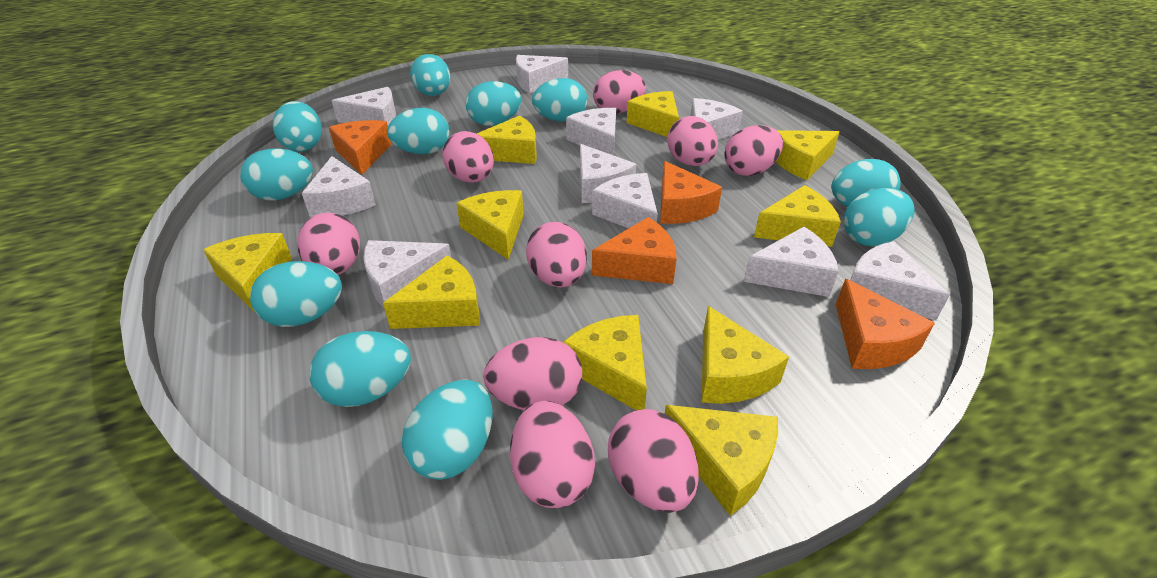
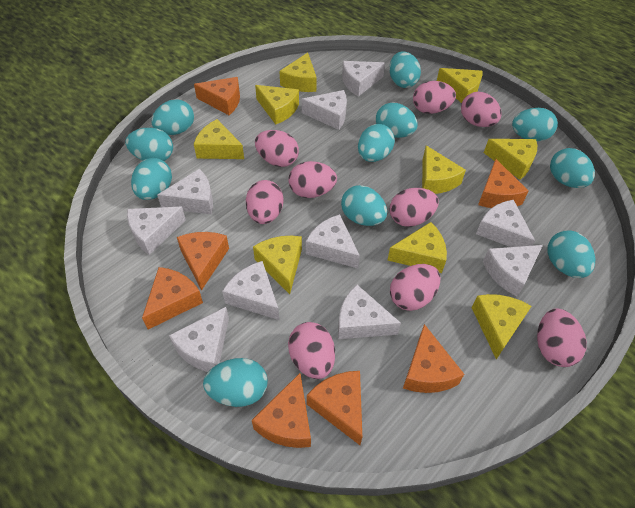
orange cheese: [329,120,392,175] [592,217,677,284] [660,161,722,224] [836,279,935,369] = 4 -> [142,267,203,329] [177,232,229,291] [194,77,240,115] [252,373,311,448] [307,371,362,445] [403,324,464,393] [478,159,529,208] = 7
yellow cheese: [203,233,292,312] [383,255,480,329] [457,190,524,260] [476,116,537,164] [563,315,647,410] [627,91,679,137] [665,405,778,516] [702,306,789,404] [754,185,841,247] [776,130,840,180] = 10 -> [194,119,244,159] [253,236,302,294] [255,85,299,125] [280,52,317,92] [388,222,447,273] [422,146,466,194] [437,68,482,103] [472,294,531,359] [484,139,537,180] = 9

